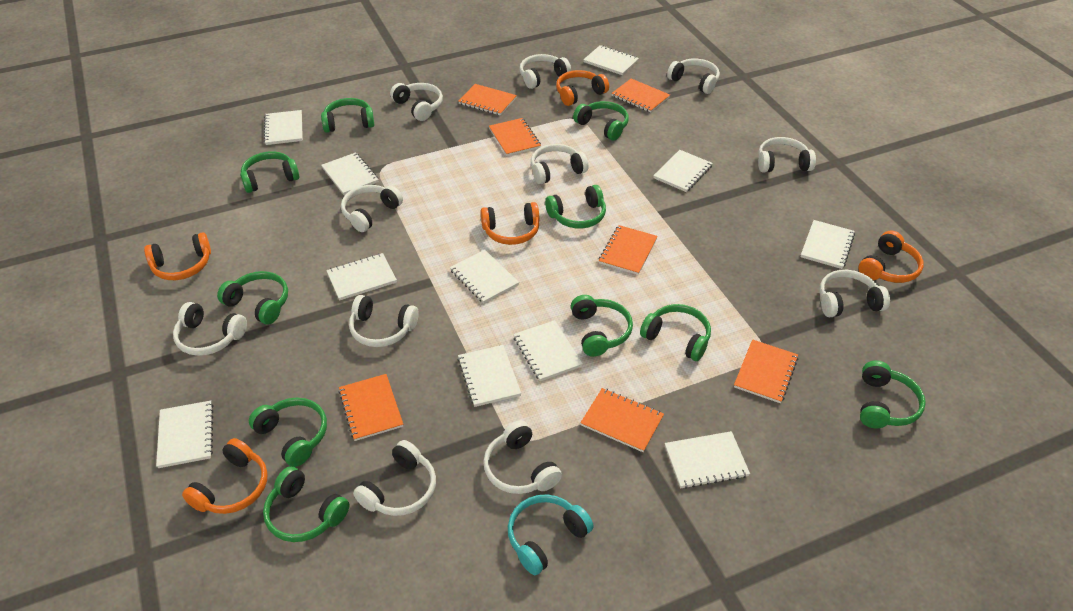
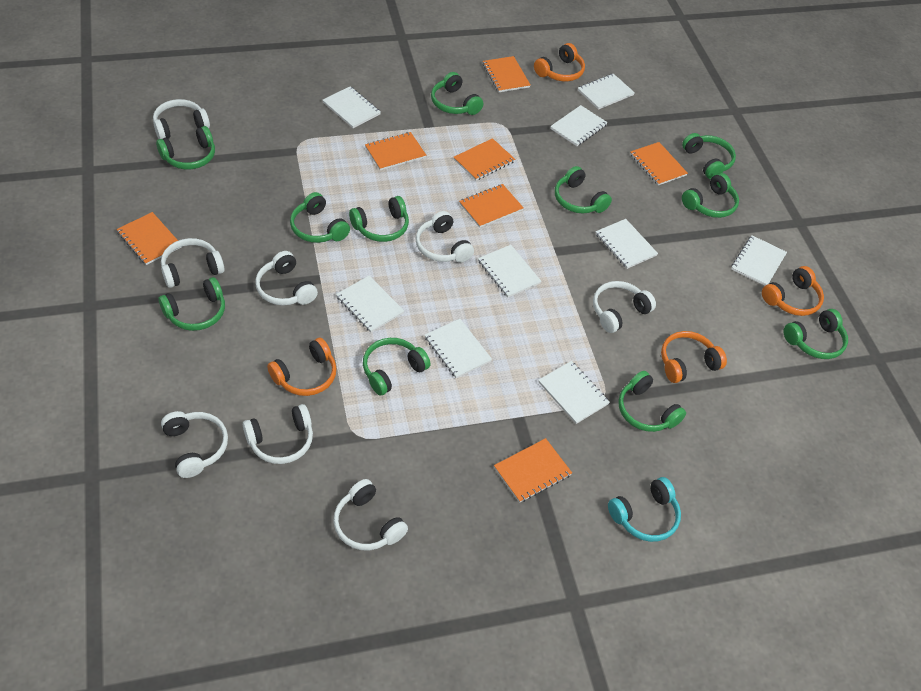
green headphones: [217,271,288,325] [240,151,299,193] [249,398,327,467] [263,466,349,542] [321,98,374,133] [545,185,606,229] [571,295,633,357] [573,101,629,141] [640,304,711,361] [860,361,926,428] = 10 -> [156,126,215,170] [159,277,225,331] [290,192,350,243] [349,196,409,242] [363,338,431,396] [431,72,483,115] [555,166,612,213] [618,371,686,432] [682,133,736,179] [682,173,739,218] [783,309,848,359] = 11
orange headphones: [144,232,211,280] [182,438,267,514] [481,202,539,245] [556,70,609,106] [858,231,924,283] = 5 -> [267,338,337,396] [534,43,585,81] [661,331,727,383] [762,266,824,316] = 4
white headphones: [173,302,247,356] [341,185,403,232] [349,295,419,347] [353,440,436,516] [390,83,443,121] [483,421,562,494] [519,54,571,89] [531,144,589,184] [667,59,720,94] [758,137,816,172] [819,270,890,317] = 11 -> [153,99,210,139] [161,238,225,288] [161,411,228,478] [243,404,313,464] [255,251,318,305] [333,479,408,550] [416,211,474,263] [593,281,656,333] = 8
white notebook: [156,401,213,468] [264,110,303,145] [321,152,379,195] [326,253,397,300] [450,250,519,303] [458,345,521,407] [513,320,583,381] [583,45,639,75] [653,150,713,192] [665,431,750,489] [801,220,855,269] = 11 -> [323,86,381,128] [336,276,404,332] [425,319,492,378] [478,245,541,298] [539,361,610,424] [550,105,608,146] [578,74,635,110] [595,219,658,269] [731,235,787,286] = 9

